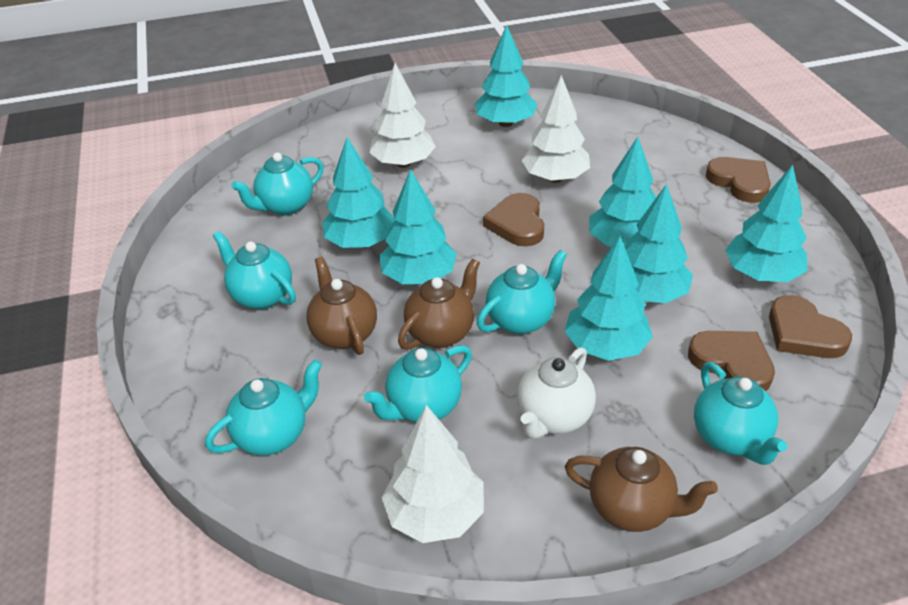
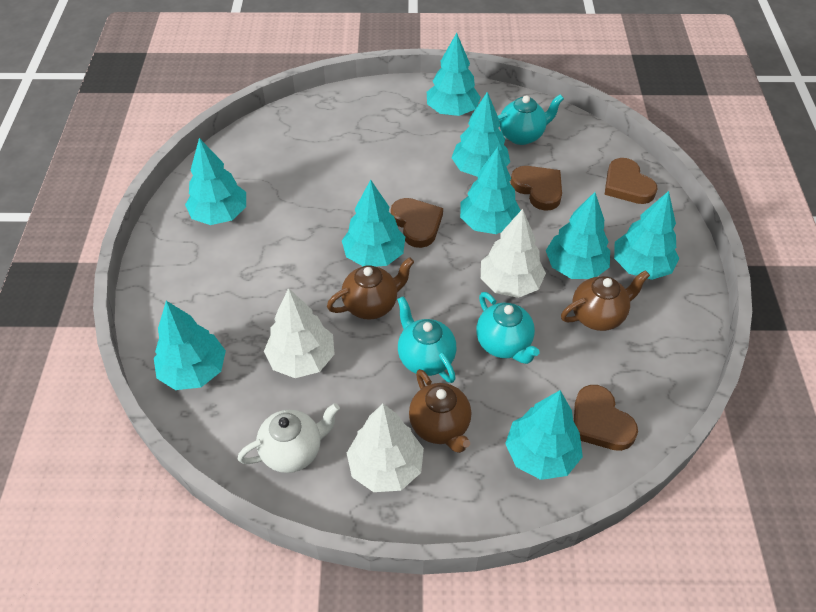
turquoise teapot: [205,359,322,455] [213,231,296,310] [232,152,324,215] [364,345,472,422] [477,250,567,334] [694,362,787,465] = 6 -> [397,296,456,383] [476,292,540,364] [498,94,564,145] = 3
turquoise tree: [323,138,395,248] [379,169,457,284] [475,25,538,127] [565,236,653,361] [589,137,656,247] [625,184,693,303] [725,165,807,282] = 7 -> [154,301,226,390] [185,138,246,225] [342,180,405,267] [427,33,481,116] [451,92,510,177] [460,147,521,234] [505,390,583,480] [546,192,610,279] [614,191,679,280] = 9

